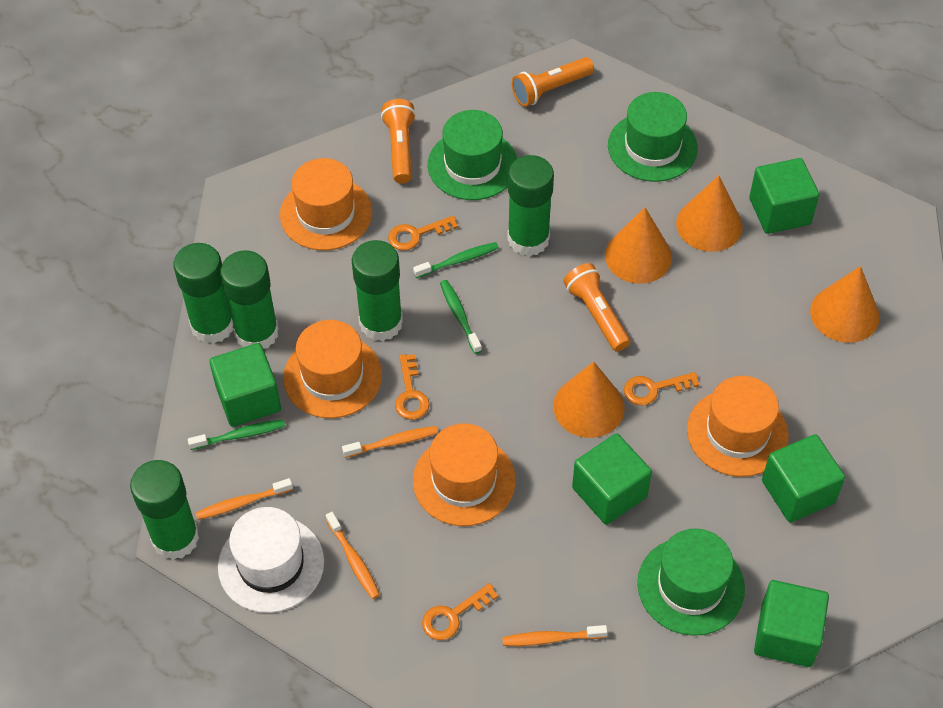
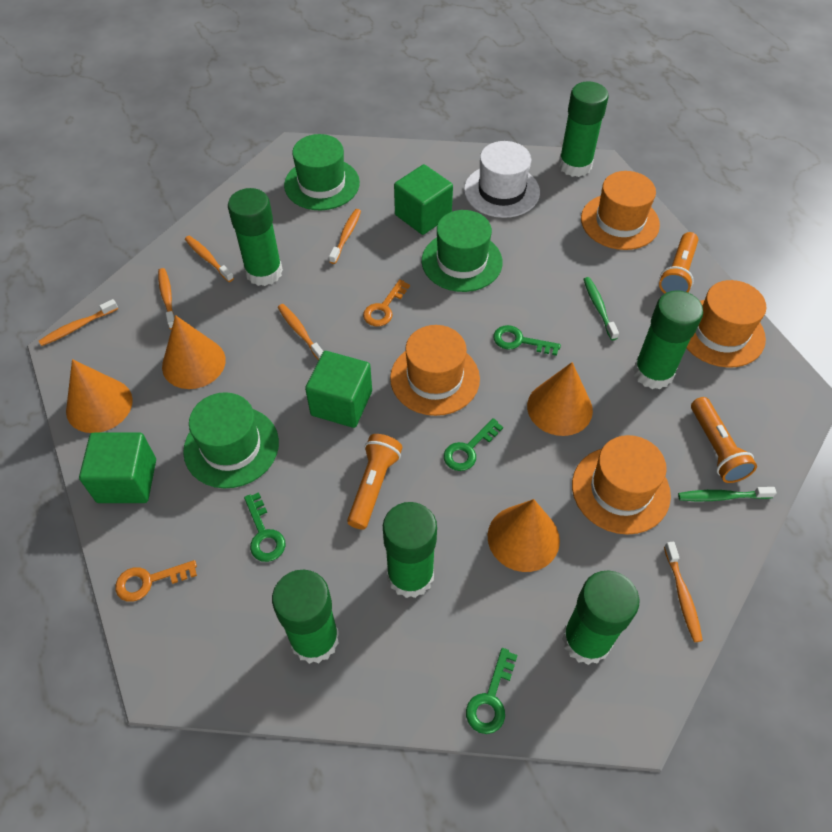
green cube: [209,343,281,427] [572,433,652,525] [749,158,819,234] [754,580,829,667] [762,434,845,523] = 5 -> [79,433,156,503] [305,351,372,428] [394,164,453,235] = 3
green glue stick: [130,460,199,560] [173,243,233,344] [220,250,279,349] [352,240,403,341] [507,155,554,256] = 5 -> [228,188,283,286] [272,570,339,664] [383,502,437,598] [559,81,608,177] [562,571,639,665] [633,290,703,389] = 6
green key: none = 0 -> [244,492,285,562] [444,418,503,471] [466,648,518,734] [494,325,561,356] = 4
green toothbrush: [188,419,285,450] [413,242,499,278] [440,280,482,354] = 3 -> [583,277,619,340] [678,487,777,501] = 2
orange key: [388,215,458,251] [395,354,430,420] [422,583,498,640] [624,372,699,405] = 4 -> [115,560,197,602] [363,279,410,326] = 2
orange toothbrush: [196,478,293,520] [326,512,380,599] [342,426,438,458] [502,625,607,646] = 4 -> [39,299,118,346] [158,268,175,329] [185,235,234,282] [278,304,324,360] [329,209,361,264] [664,542,703,642] = 6

